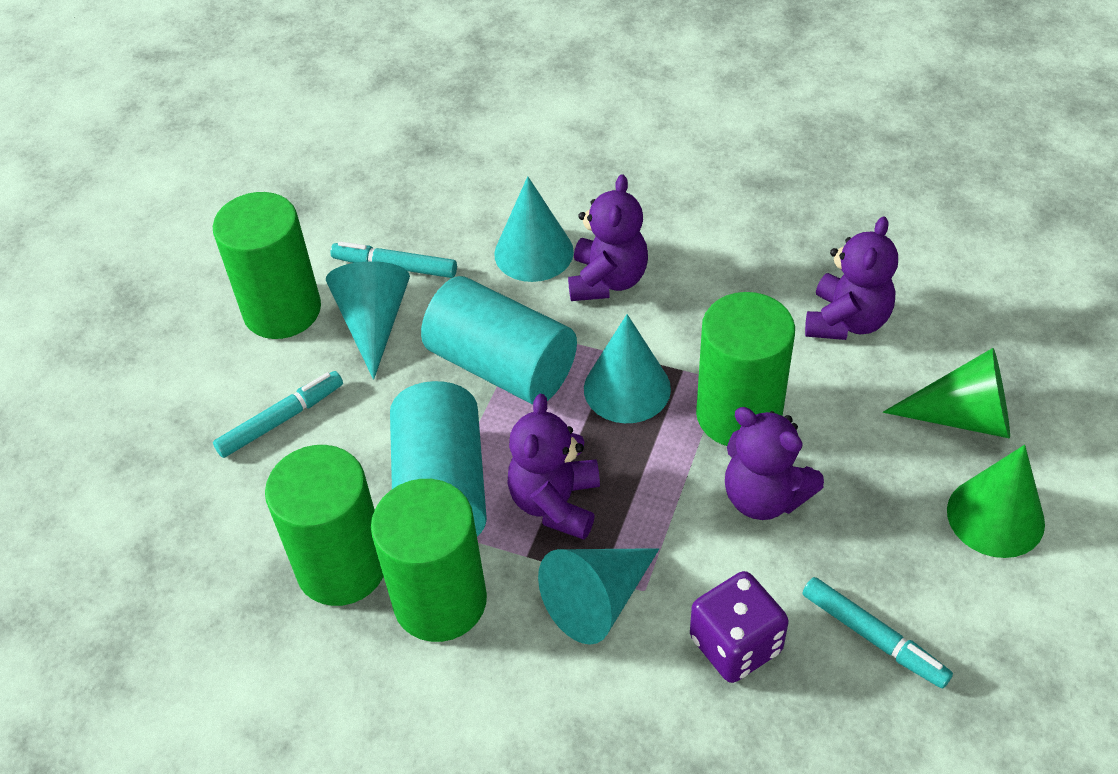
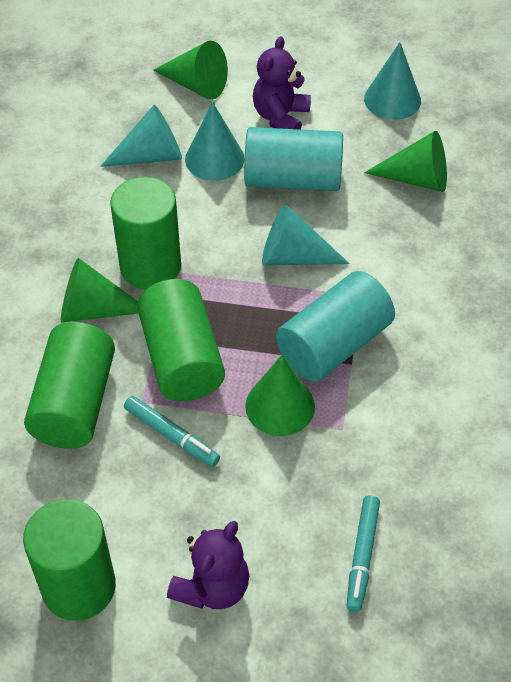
green cone: [883,348,1010,439] [947,445,1045,558] = 2 -> [61,258,139,323] [153,41,228,100] [245,355,315,436] [364,131,447,192] = 4
purple dice: [690,571,789,683] = 1 -> none = 0
purple teddy bear: [507,394,600,540] [568,174,648,301] [725,407,824,520] [805,216,898,340] = 4 -> [167,521,249,609] [253,36,311,129] = 2
turquoise marker: [213,371,343,458] [331,241,457,278] [803,577,953,689] = 3 -> [124,396,220,467] [347,495,380,612] = 2

